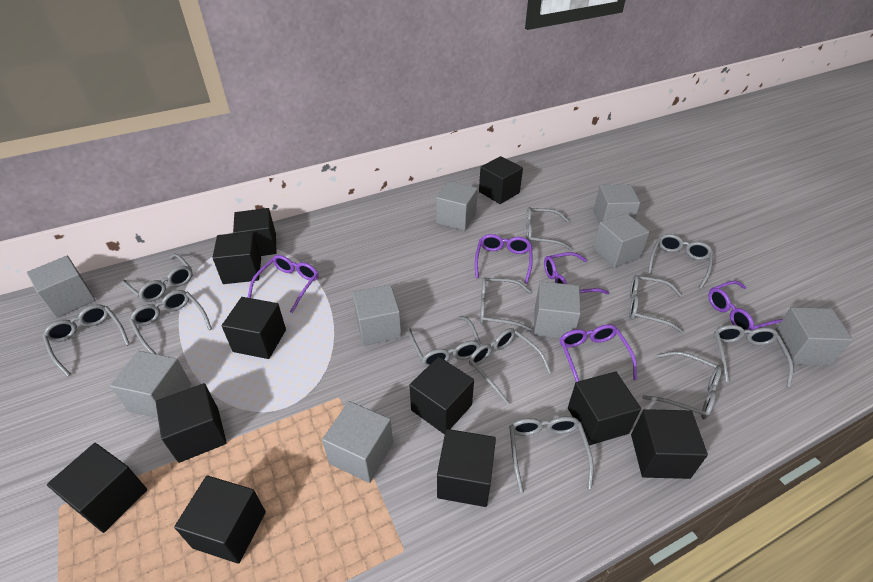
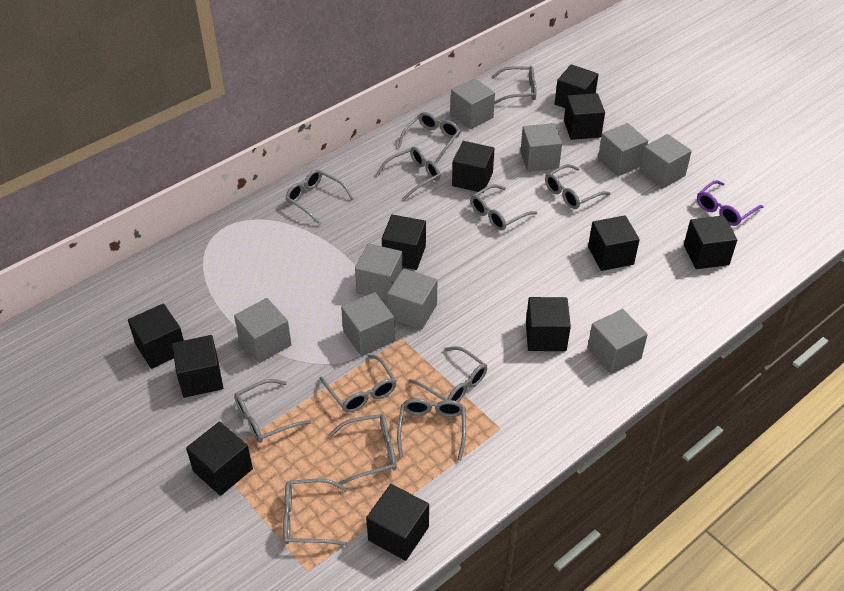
purple glasses: [248,255,319,313] [475,234,533,284] [544,252,609,294] [560,324,637,382] [708,281,783,334] = 5 -> [697,180,763,226] = 1

